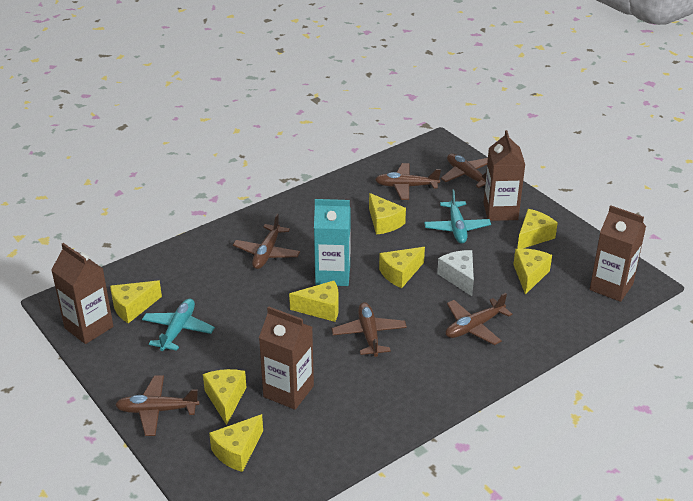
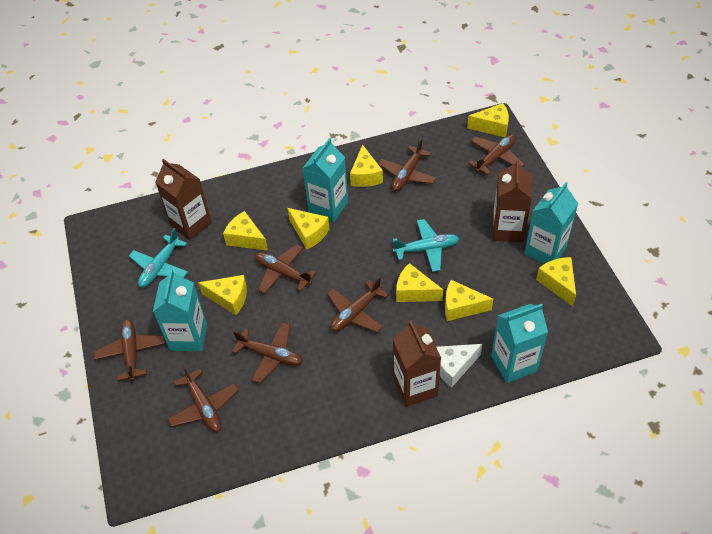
brown carton: [51,243,113,344] [259,306,314,410] [483,130,525,221] [590,205,646,302] = 4 -> [155,159,212,240] [393,320,441,407] [492,159,532,243] = 3
brown plane: [115,375,199,436] [233,214,300,269] [331,302,407,357] [375,163,441,200] [441,154,488,188] [445,293,512,345] = 6 -> [94,319,166,381] [168,365,239,432] [232,322,303,383] [255,244,317,294] [327,277,388,333] [378,138,437,191] [469,134,524,175] = 7
turquoise carton: [314,199,351,286] = 1 -> [153,269,207,351] [302,138,348,222] [491,304,548,383] [524,182,578,264] = 4

